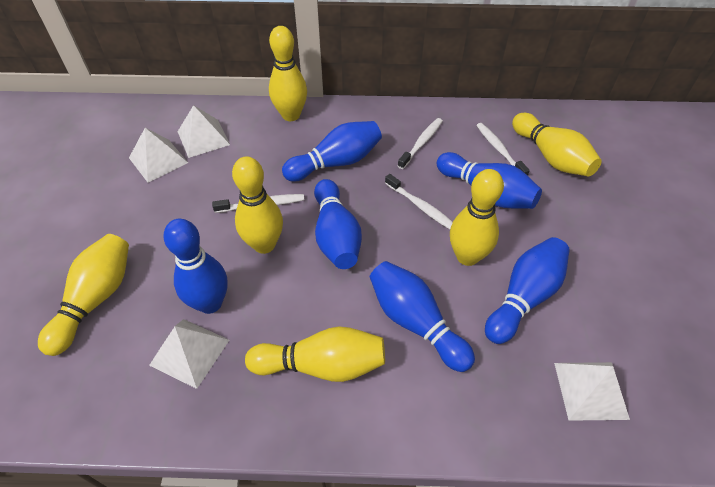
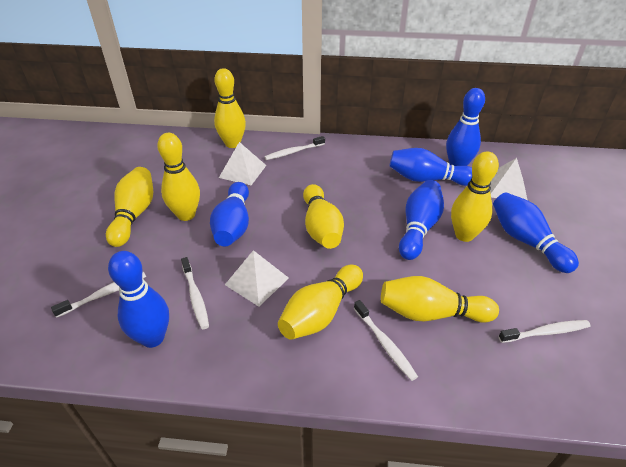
white pyramid: [129,128,188,182] [149,319,229,389] [178,105,230,158] [554,362,630,421] = 4 -> [219,142,266,185] [225,250,289,307] [490,158,527,200] = 3
white toothbrush: [212,194,304,213] [385,174,453,229] [398,118,443,169] [476,123,530,176] = 4 -> [51,272,146,317] [181,257,209,329] [264,136,325,160] [354,300,418,381] [498,320,591,343] = 5
yellow bowling pin: [38,234,129,356] [232,156,283,254] [245,326,385,382] [269,26,307,121] [450,169,504,266] [512,113,602,176] = 6 -> [106,167,153,247] [157,133,200,221] [214,68,246,148] [278,265,363,340] [303,184,344,249] [381,276,499,323] [451,151,499,242] = 7

